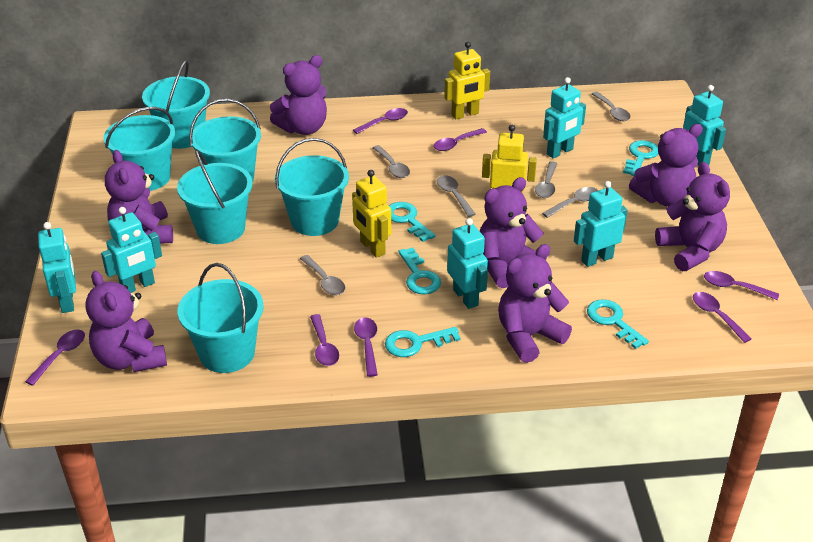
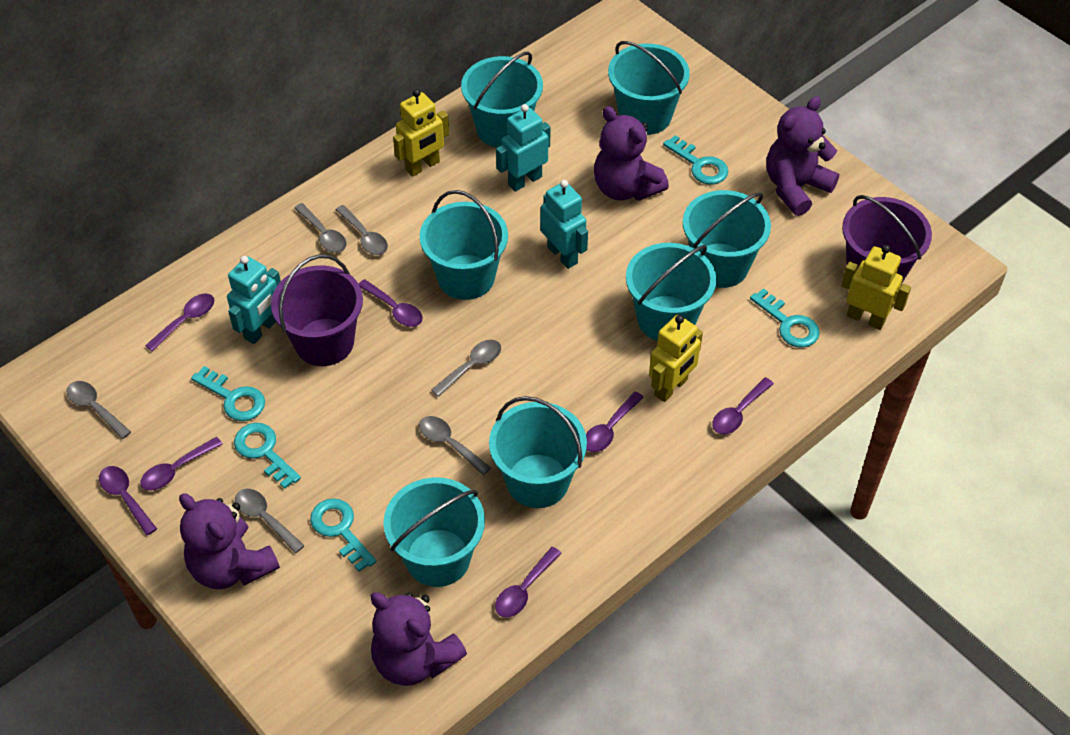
purple bucket: none = 0 -> [271,254,363,366] [842,195,932,284] = 2
purple teddy bear: [85,271,167,372] [105,150,173,244] [270,55,327,135] [480,177,546,288] [498,244,572,363] [629,124,703,207] [655,162,730,271] = 7 -> [179,493,280,589] [370,592,467,686] [594,106,669,201] [766,96,839,216] = 4
turquoise bucket: [103,107,175,191] [142,60,210,149] [177,149,253,244] [178,263,264,373] [189,98,261,182] [275,138,349,236] = 6 -> [383,477,485,587] [420,190,508,300] [461,51,543,148] [489,396,587,508] [608,41,690,135] [626,243,716,341] [683,190,771,288] = 7
turquoise robot: [38,222,76,313] [101,207,162,293] [447,218,488,309] [543,77,586,158] [574,181,628,267] [683,85,726,165] = 6 -> [227,256,281,344] [496,104,550,192] [541,180,588,269] = 3

